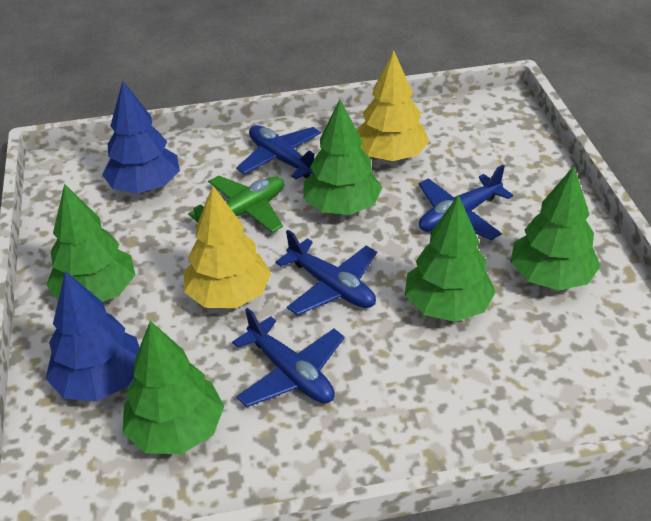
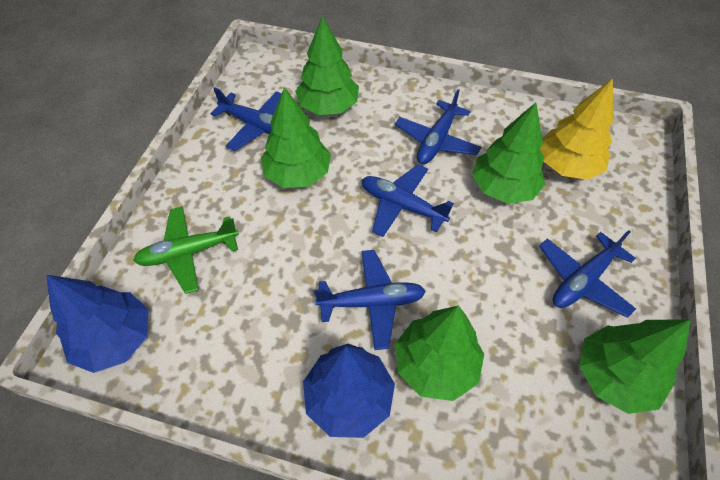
blue plane: [232,308,345,407] [236,125,321,179] [276,230,377,315] [418,165,513,240] = 4 -> [210,87,282,151] [314,250,426,350] [362,164,454,237] [395,89,481,164] [539,230,636,318] = 5
yellow tree: [184,186,271,308] [357,50,429,161] = 2 -> [540,78,614,180] = 1

